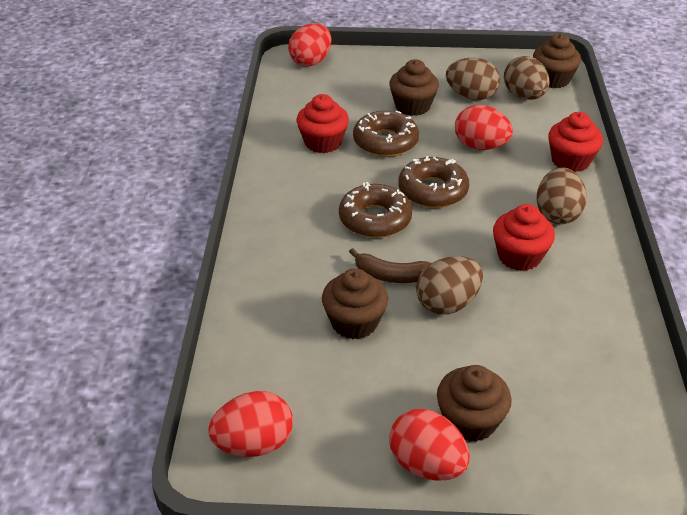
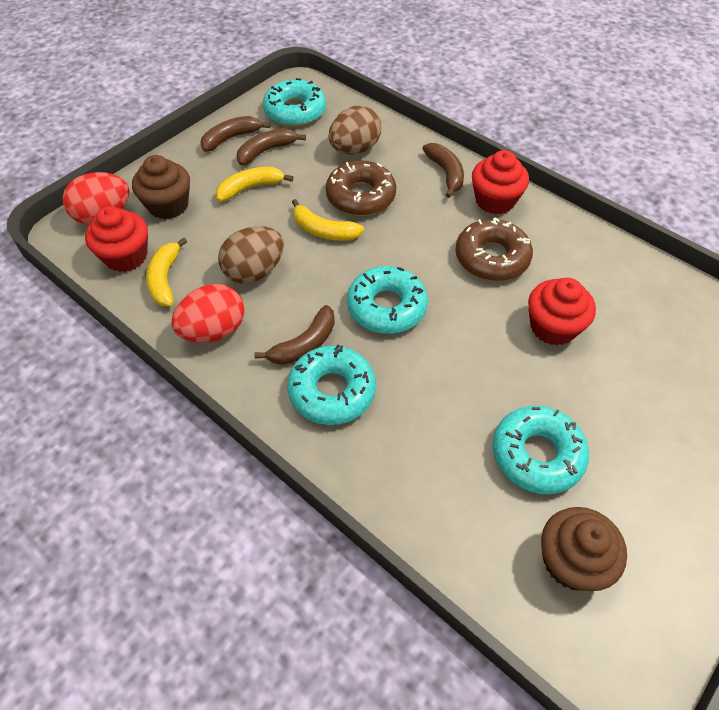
brown banana: [349,248,432,283] = 1 -> [200,116,270,152] [237,128,306,165] [254,305,335,365] [422,143,464,198] = 4
brown cupcake: [322,268,388,339] [389,59,439,116] [437,365,512,442] [533,34,581,88] = 4 -> [132,155,190,219] [541,507,627,592] = 2
brown donut: [339,182,412,238] [353,111,419,157] [398,156,469,208] = 3 -> [326,160,396,216] [455,217,533,281] = 2
brown egg: [416,256,483,315] [446,58,500,100] [504,56,550,100] [537,168,587,224] = 4 -> [218,226,284,284] [329,105,381,154] = 2
red egg: [208,391,293,457] [288,23,331,66] [389,409,470,481] [455,105,513,150] = 4 -> [63,172,129,225] [171,284,244,343] = 2
turquoise donut: none = 0 -> [263,78,326,127] [287,345,376,425] [347,266,428,334] [493,406,589,494] = 4
yellow banana: none = 0 -> [146,237,187,306] [216,167,293,202] [292,199,364,241] = 3

